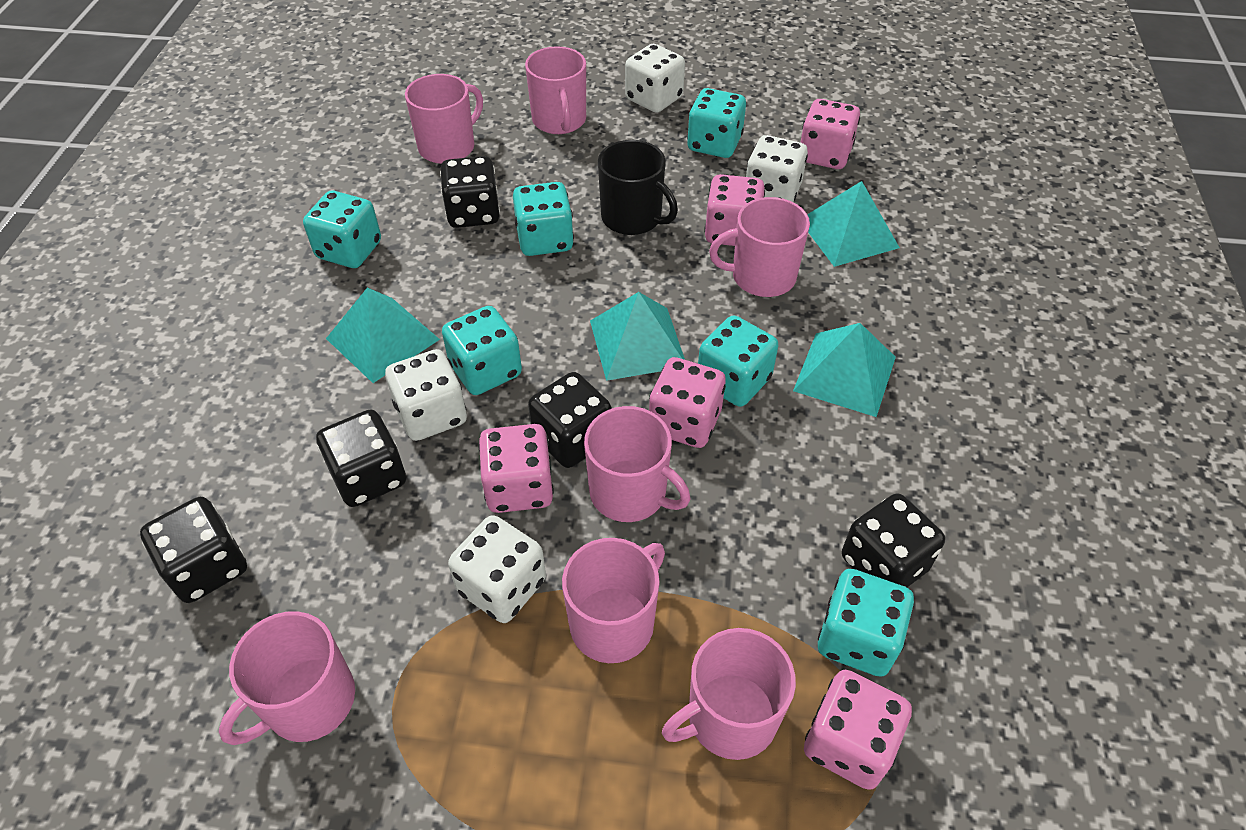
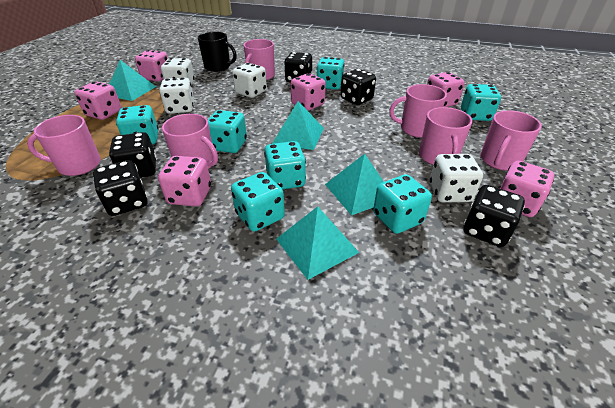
pink dice: [478,424,554,513] [649,357,726,448] [704,174,765,246] [800,99,860,169] [804,670,912,790] = 5 -> [74,81,121,120] [135,50,168,81] [158,156,211,206] [291,73,326,111] [427,72,465,107] [500,161,554,217] = 6
pink mug: [219,611,355,745] [405,74,483,164] [525,46,586,134] [562,538,665,663] [584,406,691,522] [662,628,796,760] [709,197,810,297] = 7 -> [27,115,101,176] [162,114,218,169] [243,39,275,80] [389,84,447,138] [419,107,472,165] [480,110,542,171] = 6
turquoise dice: [303,191,381,268] [442,306,522,395] [513,182,574,256] [687,88,746,158] [698,315,778,407] [818,569,914,677] = 6 -> [116,105,158,144] [208,110,247,153] [231,172,285,232] [264,141,306,189] [317,57,345,90] [373,174,432,234] [461,84,501,121] = 7

